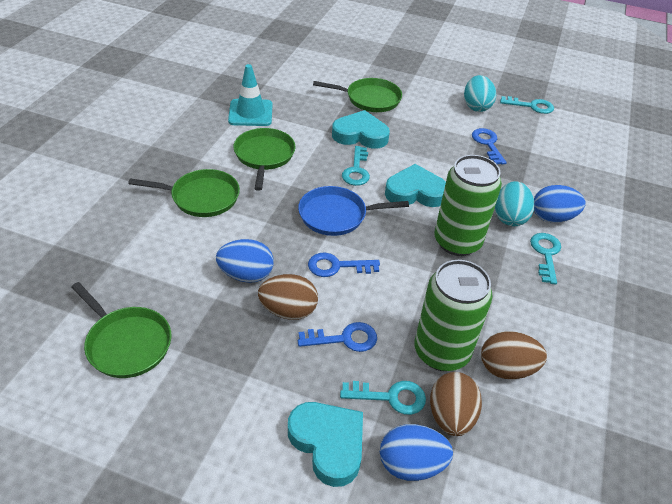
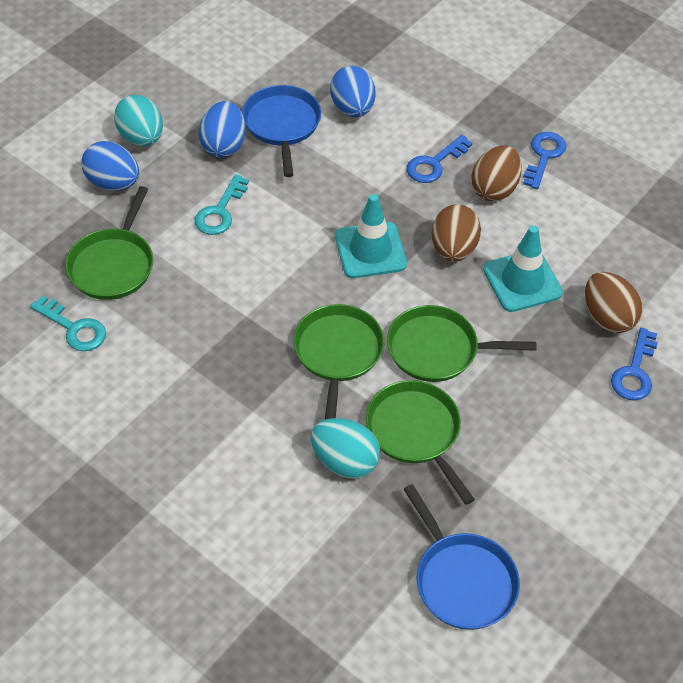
blue pan: [298,186,409,236] = 1 -> [242,85,321,177] [403,484,520,630] = 2
green can: [414,260,493,371] [434,155,502,256] = 2 -> none = 0
turquoise heart: [288,402,363,487] [332,110,390,149] [385,164,446,207] = 3 -> none = 0
turquoise key: [340,381,426,415] [342,146,370,186] [500,96,554,114] [530,233,561,284] = 4 -> [30,296,106,351] [195,174,249,235] = 2
turquoise traffic cone: [228,64,272,126] = 1 -> [335,194,407,278] [483,225,563,312] = 2

